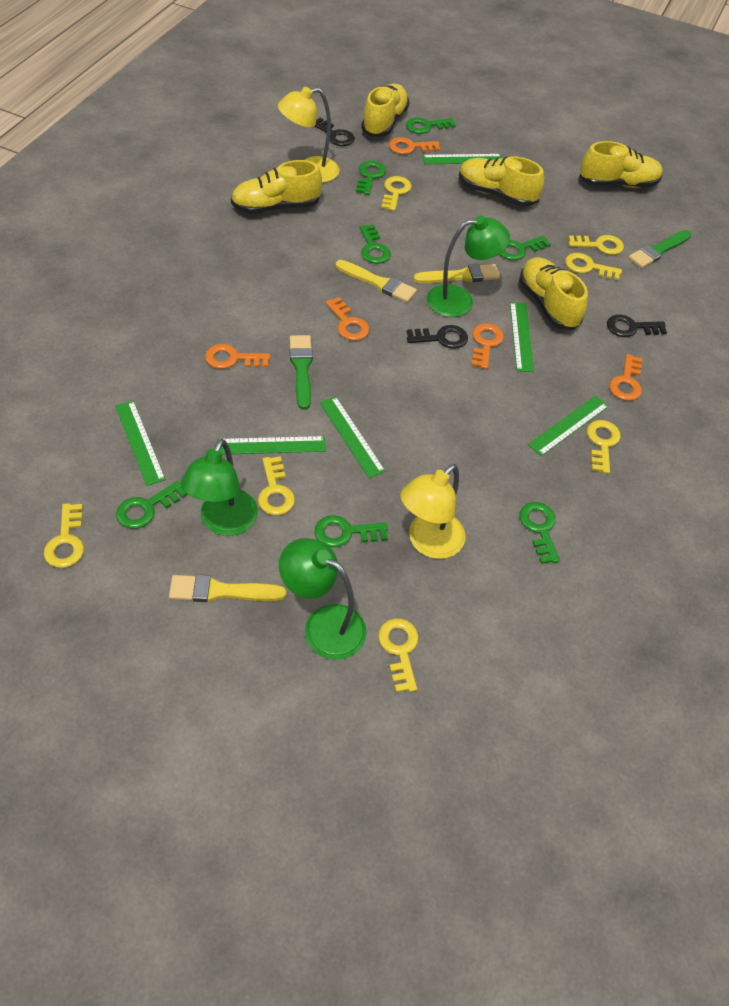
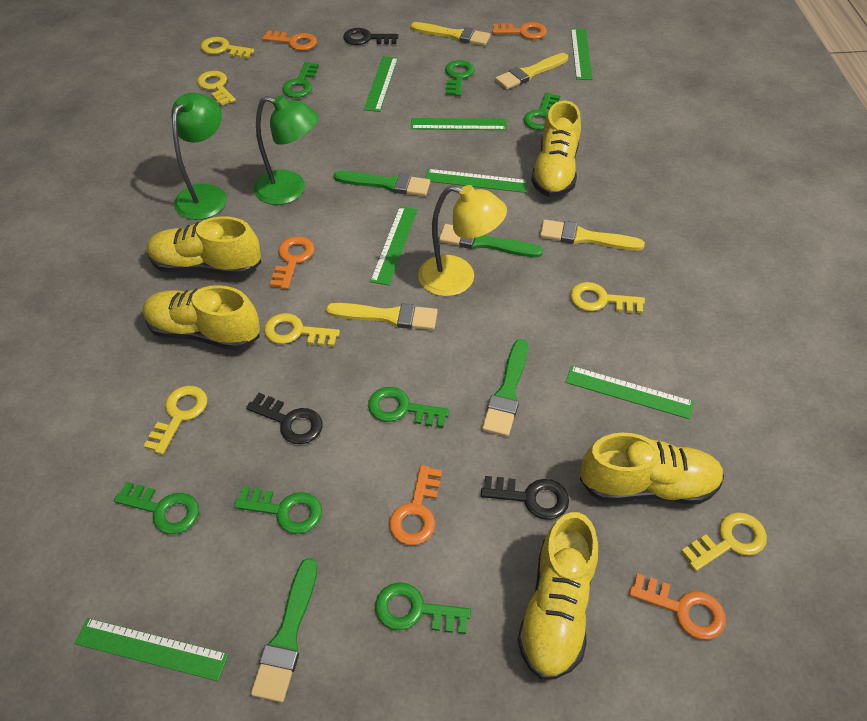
green brush: [290,335,313,410] [628,230,691,268] = 2 -> [251,558,317,703] [334,171,430,196] [439,224,543,257] [482,339,528,437] = 4
green lamp: [181,439,258,536] [279,538,367,660] [427,216,510,317] = 3 -> [171,93,227,220] [254,95,319,205] = 2
green ruler: [115,401,166,486] [217,436,326,455] [320,396,385,478] [422,154,502,164] [510,302,534,372] [528,396,609,456] = 6 -> [75,618,229,681] [364,56,398,112] [370,206,417,286] [411,118,507,130] [425,169,528,193] [566,366,694,419] [571,29,592,80] = 7
yellow brush: [169,575,286,602] [335,260,417,303] [413,264,500,283] = 3 -> [326,303,438,330] [410,22,491,46] [495,53,568,89] [540,220,645,251] = 4
yellow key: [44,503,84,568] [258,456,295,515] [378,618,419,692] [381,176,412,211] [565,253,622,280] [568,235,624,255] [587,420,621,474] = 7 -> [144,386,207,455] [197,71,236,106] [200,37,254,59] [264,313,340,347] [570,282,645,314] [681,512,767,571] = 6
yellow lamp: [278,87,340,183] [400,464,466,559] = 2 -> [418,185,507,296] = 1

